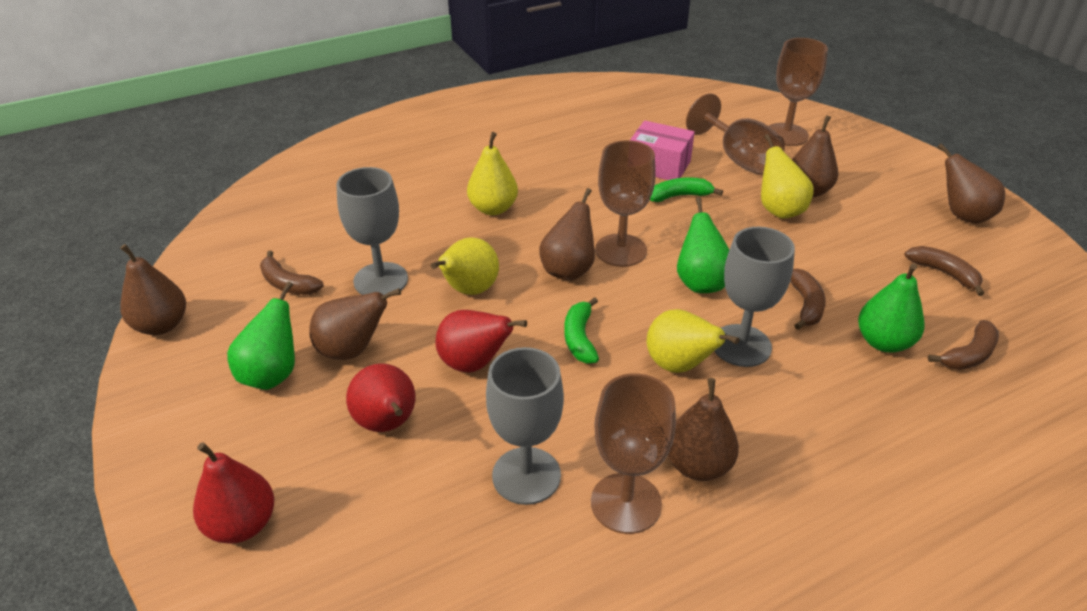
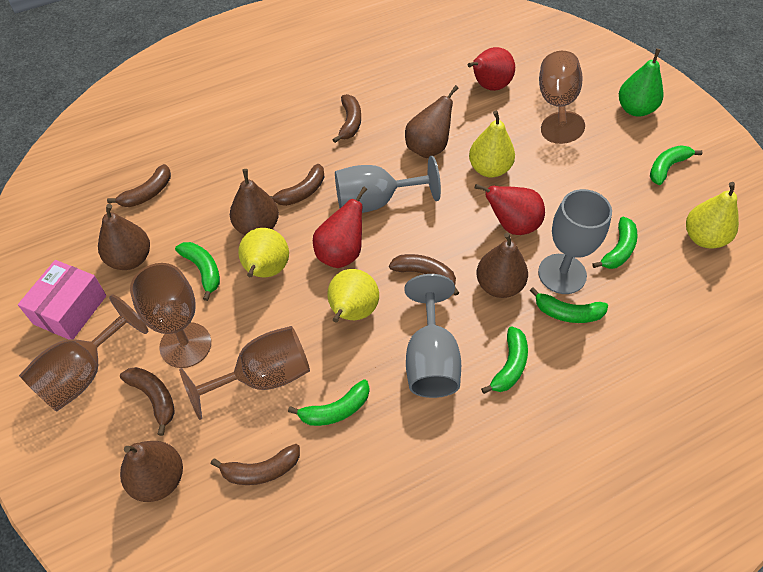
brown banana: [260,251,324,295] [790,268,826,330] [904,246,984,296] [928,320,999,370] = 4 -> [107,164,171,207] [120,367,175,436] [211,444,300,485] [270,164,324,206] [332,94,361,143] [389,254,459,296] = 6
brown pear: [120,244,186,335] [309,288,401,360] [539,188,595,280] [668,378,739,481] [792,115,838,198] [937,143,1005,224] = 6 -> [98,204,150,270] [120,441,183,502] [230,169,279,235] [405,85,459,158] [476,232,528,298] = 5
green banana: [564,297,599,364] [650,177,723,202] = 2 -> [175,242,220,301] [288,379,370,426] [481,326,528,394] [530,287,608,323] [592,217,638,269] [650,145,703,185] = 6
green pear: [227,281,295,390] [677,197,730,293] [858,263,925,353] = 3 -> [619,49,663,117] = 1

